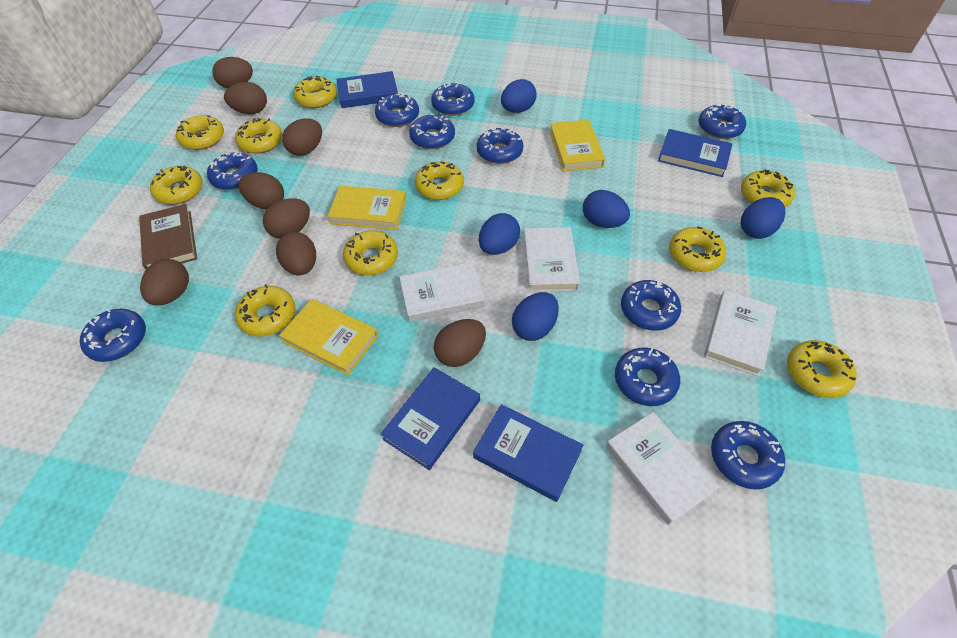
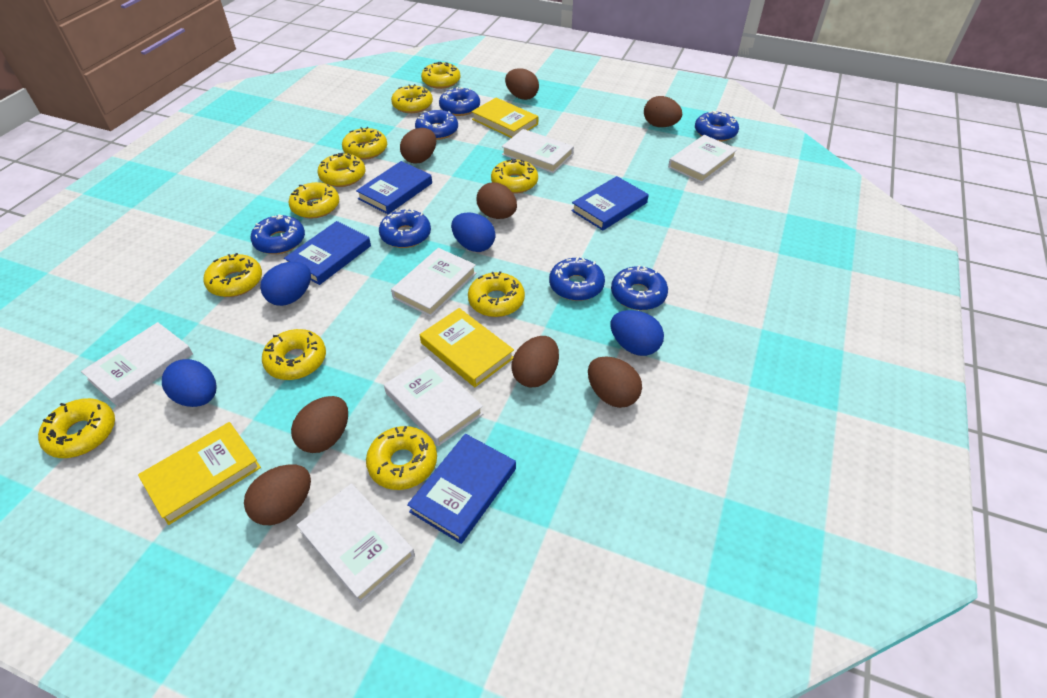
blue donut: [80,309,146,362] [207,151,258,190] [375,93,419,127] [409,114,455,149] [431,82,475,116] [477,128,523,164] [615,347,680,406] [621,280,681,331] [698,104,746,139] [711,421,785,490] = 10 -> [251,214,305,254] [379,208,431,248] [415,110,458,140] [439,87,480,116] [549,257,605,301] [611,265,668,310] [695,111,739,142] = 7
blue egg: [479,213,520,255] [501,79,537,113] [512,292,559,341] [583,190,630,228] [741,197,785,239] = 5 -> [162,359,216,407] [260,262,311,306] [451,212,496,252] [610,310,664,356] = 4
brown book: [139,204,197,269] = 1 -> none = 0
white book: [399,262,485,322] [524,227,580,292] [606,412,719,525] [704,290,777,377] = 4 -> [81,322,193,406] [297,484,415,604] [384,356,483,446] [391,248,476,317] [502,129,574,173] [668,135,738,183] = 6
yellow donut: [150,166,203,204] [176,115,224,150] [235,118,282,154] [235,284,296,337] [293,76,337,108] [343,231,398,275] [415,161,464,200] [669,226,726,272] [741,169,795,207] [787,340,857,398] = 10 -> [38,398,115,458] [203,253,262,297] [262,329,326,380] [288,182,339,219] [317,153,365,187] [342,127,387,160] [366,426,437,490] [391,84,433,113] [421,62,460,89] [468,271,525,317] [491,159,538,194] = 11

